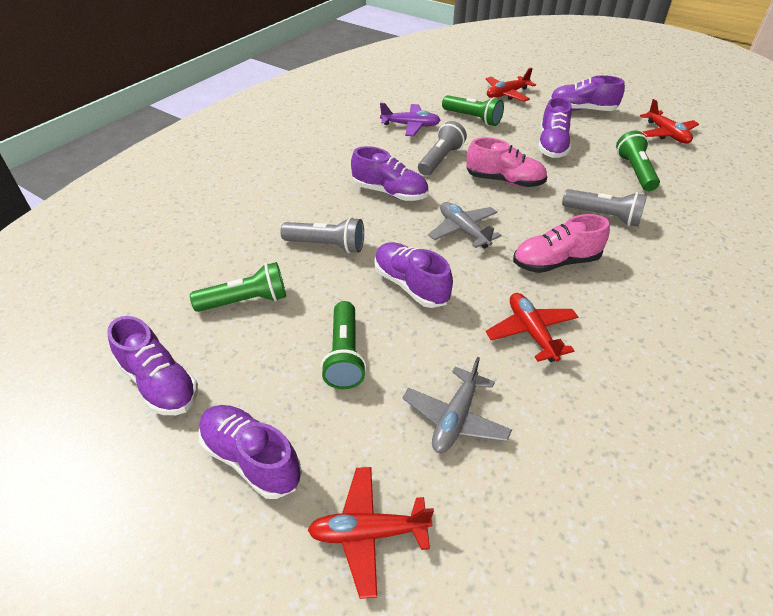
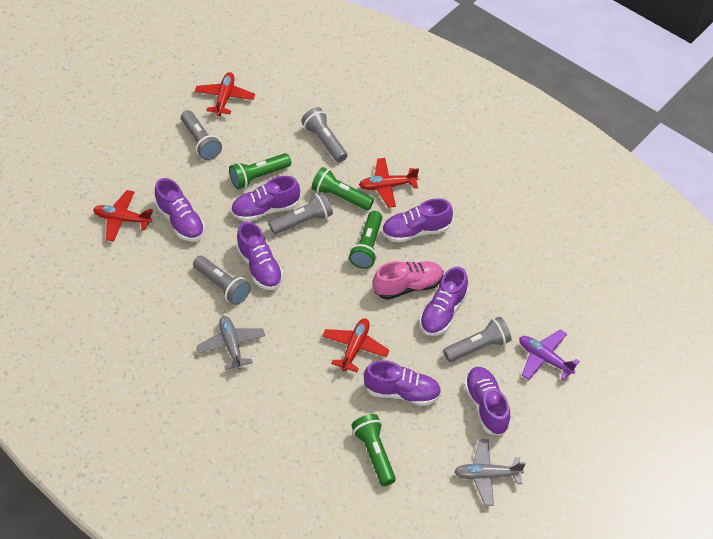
grey flashlight: [280,217,364,254] [418,121,467,176] [562,189,647,227] = 3 -> [181,110,222,160] [193,256,251,305] [269,192,333,234] [301,107,347,162] [443,317,511,362] = 5
pink shoe: [466,137,547,187] [513,214,610,273] = 2 -> [373,261,443,300] = 1
purple shoe: [107,316,198,415] [198,405,302,499] [351,146,429,201] [374,242,453,308] [538,97,572,158] [550,75,625,111] = 6 -> [155,178,205,241] [231,176,300,222] [236,222,283,290] [364,360,441,406] [382,198,453,243] [420,266,468,336] [464,367,511,435] = 7

